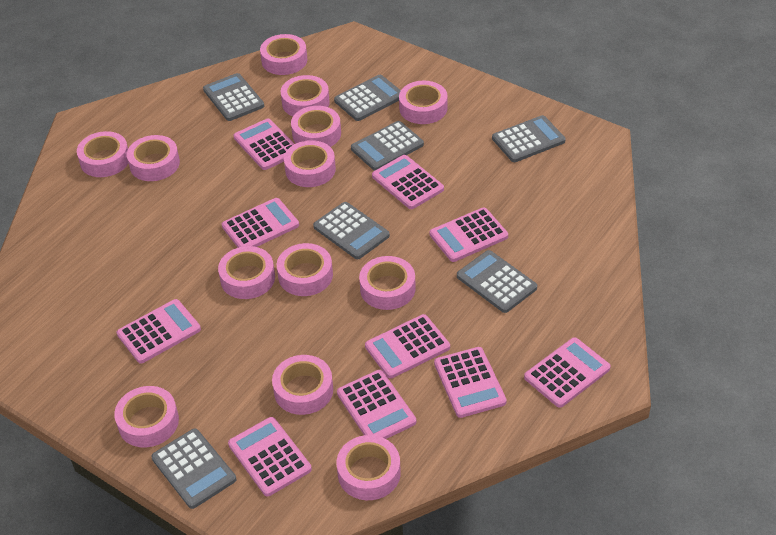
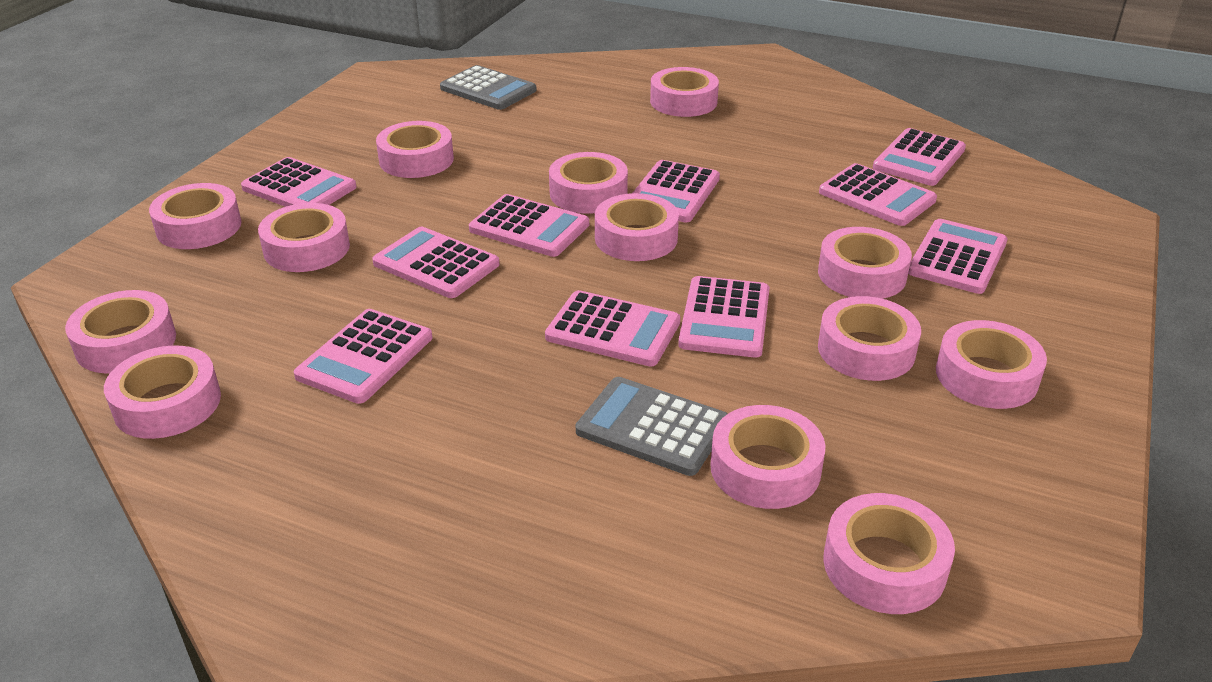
grey calculator: [151,428,236,509] [203,73,264,121] [313,202,390,259] [334,75,401,121] [351,121,424,171] [457,250,537,313] [492,115,566,162] = 7 -> [440,65,536,110] [576,377,728,476] = 2

